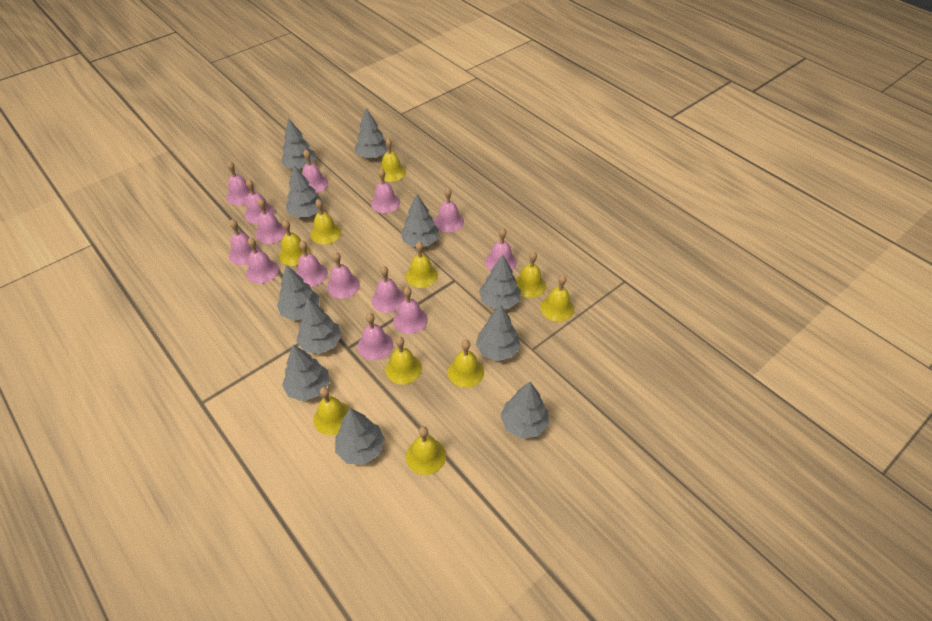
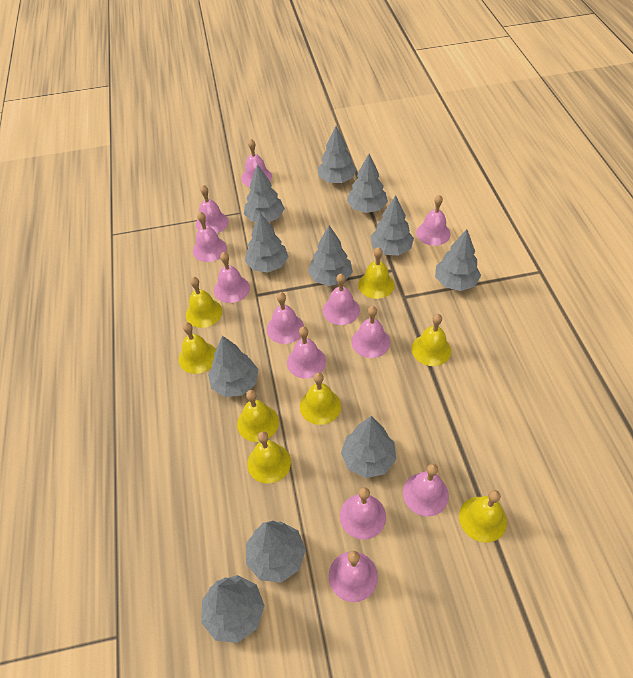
pink bell: [227,161,256,206] [229,219,261,265] [244,179,275,224] [246,237,279,284] [255,198,286,244] [296,241,328,287] [302,150,328,193] [327,252,360,299] [358,313,393,360] [371,169,400,213] [372,266,405,313] [393,287,428,334] [434,188,464,233] [485,228,517,271] = 14 -> [193,212,227,262] [196,185,228,233] [214,252,250,303] [241,139,272,187] [267,292,304,344] [287,327,326,379] [323,274,360,325] [329,551,378,602] [340,487,386,539] [351,306,390,358] [403,464,449,516] [416,194,451,246] = 12
yellow bell: [279,220,311,266] [310,199,341,244] [314,387,350,435] [378,138,406,182] [385,337,422,384] [406,242,438,288] [406,426,446,475] [448,340,484,388] [516,251,546,298] [540,275,574,322] = 10 -> [179,322,216,374] [186,277,222,328] [237,390,279,442] [247,431,291,484] [300,372,341,425] [358,247,394,299] [412,314,451,366] [459,490,507,543] = 8

